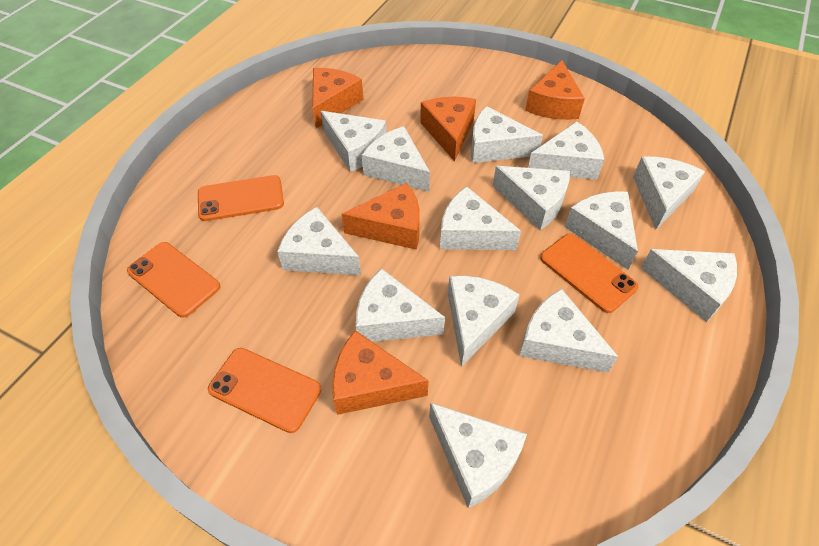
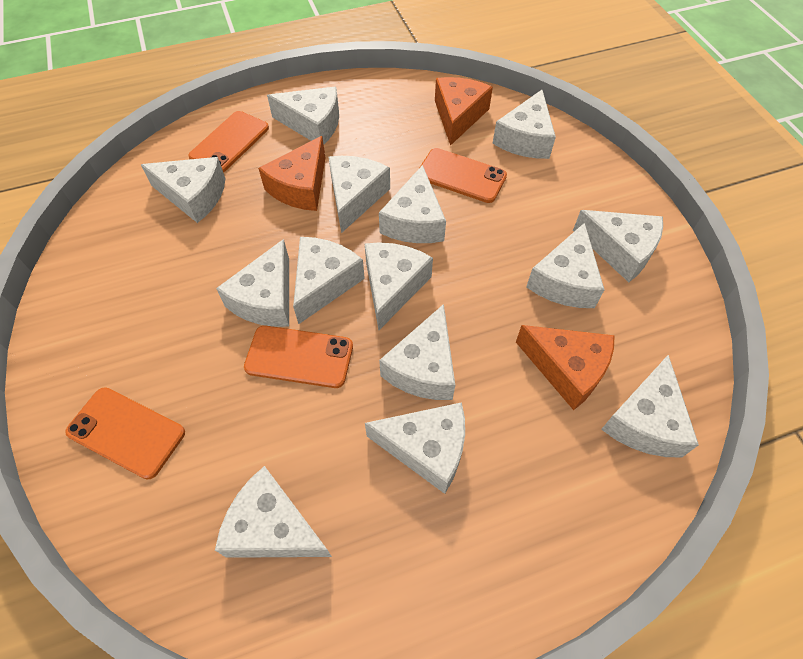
orange cheese: [312,68,363,128] [332,330,429,415] [342,183,420,250] [420,97,476,162] [525,61,585,120] = 5 -> [258,136,325,211] [435,77,493,146] [516,325,615,410] = 3

